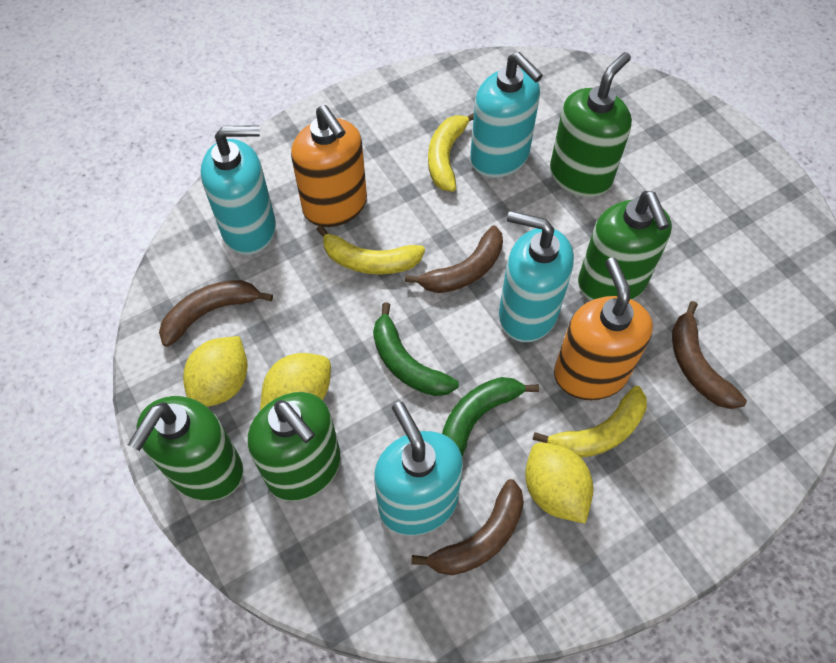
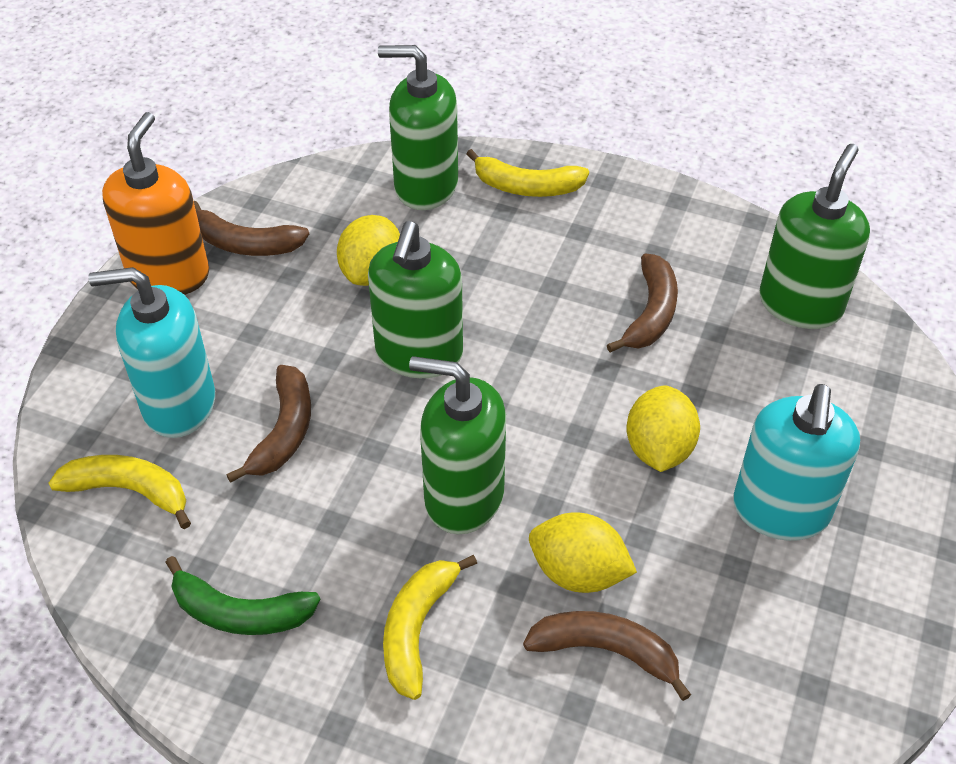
green banana: [373,302,459,396] [442,377,539,456] = 2 -> [165,556,320,635] = 1
orange soap dispenser: [291,105,367,227] [554,257,653,400] = 2 -> [102,112,209,295] = 1
turquoise soap dispenser: [201,126,276,255] [374,401,463,536] [470,52,543,178] [499,211,574,342] = 4 -> [88,267,215,438] [733,384,860,541] = 2

